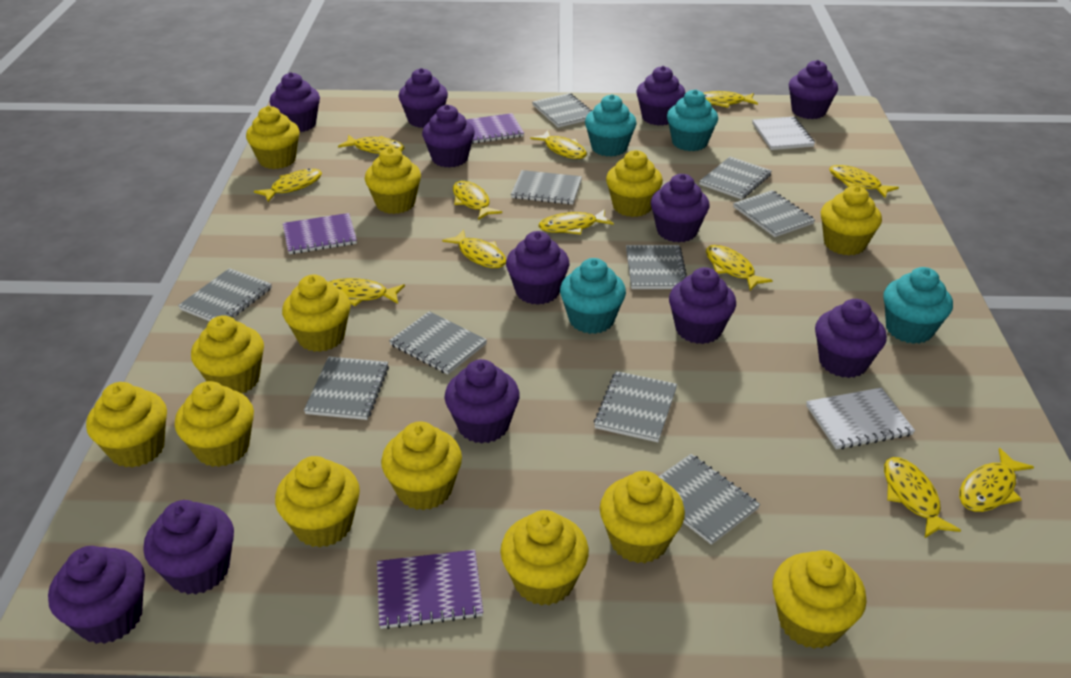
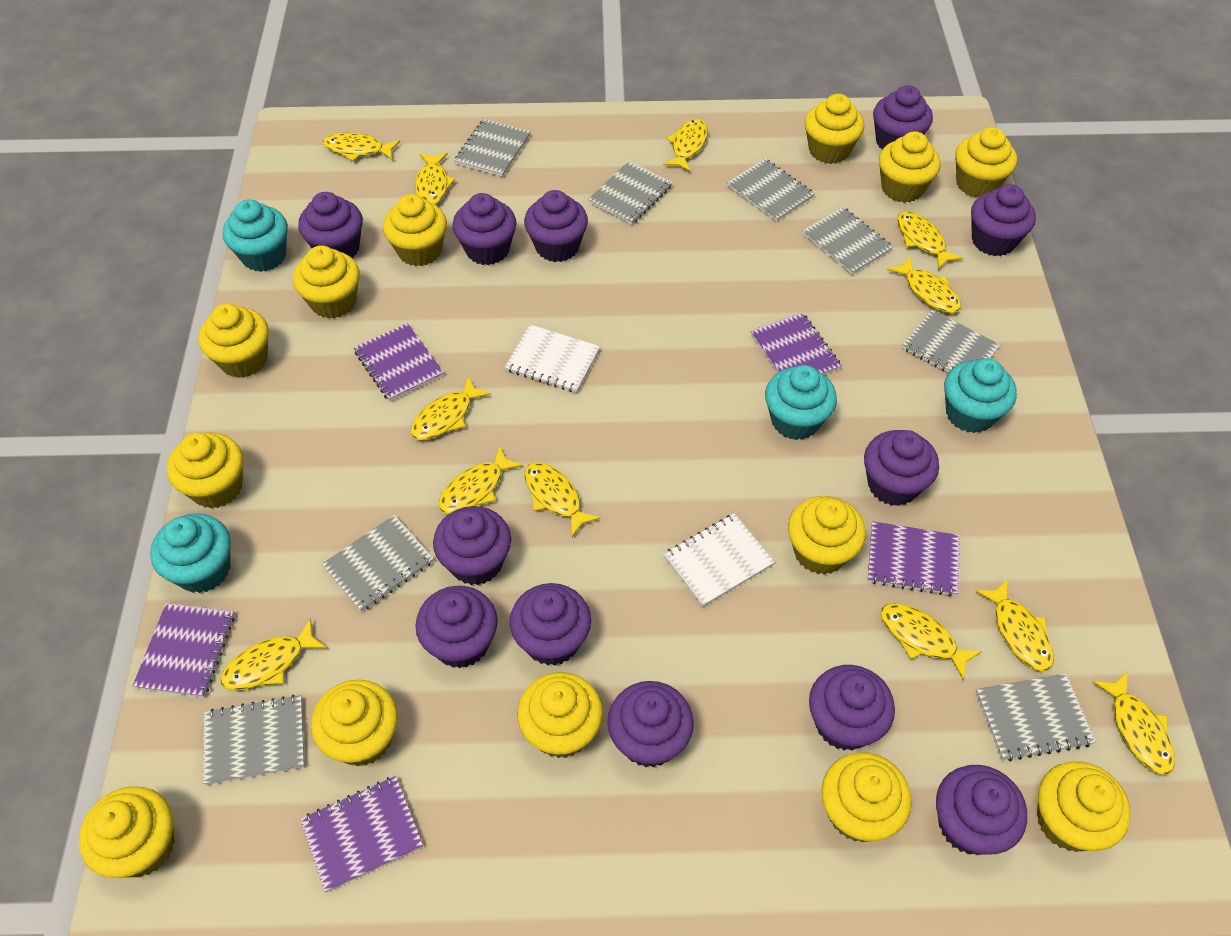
grey notebook: [178,268,272,321] [304,356,389,420] [389,311,487,374] [511,170,582,205] [532,93,592,128] [594,371,677,442] [626,245,687,289] [658,454,760,545] [700,157,772,199] [733,190,815,237] = 10 -> [203,695,305,785] [322,515,434,612] [454,119,530,177] [588,161,673,225] [727,158,815,222] [802,207,893,274] [902,310,1000,373] [976,673,1096,761] = 8
purple notebook: [283,213,357,254] [377,550,483,629] [466,113,524,144] = 3 -> [133,603,235,697] [300,776,423,893] [354,323,444,402] [751,312,842,375] [867,521,960,597] = 5

